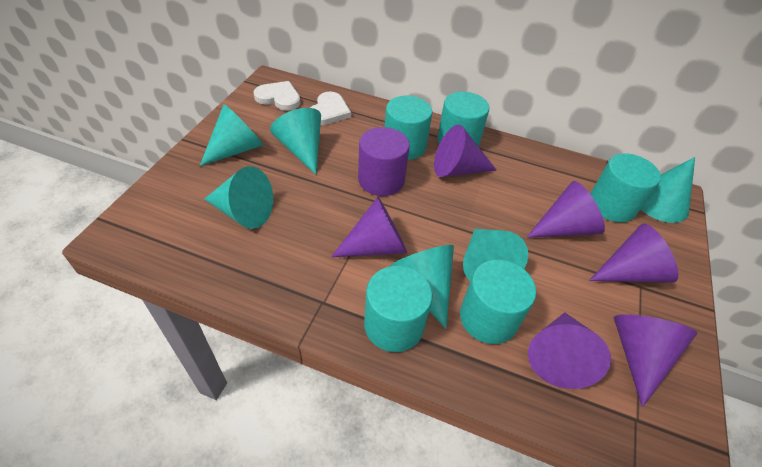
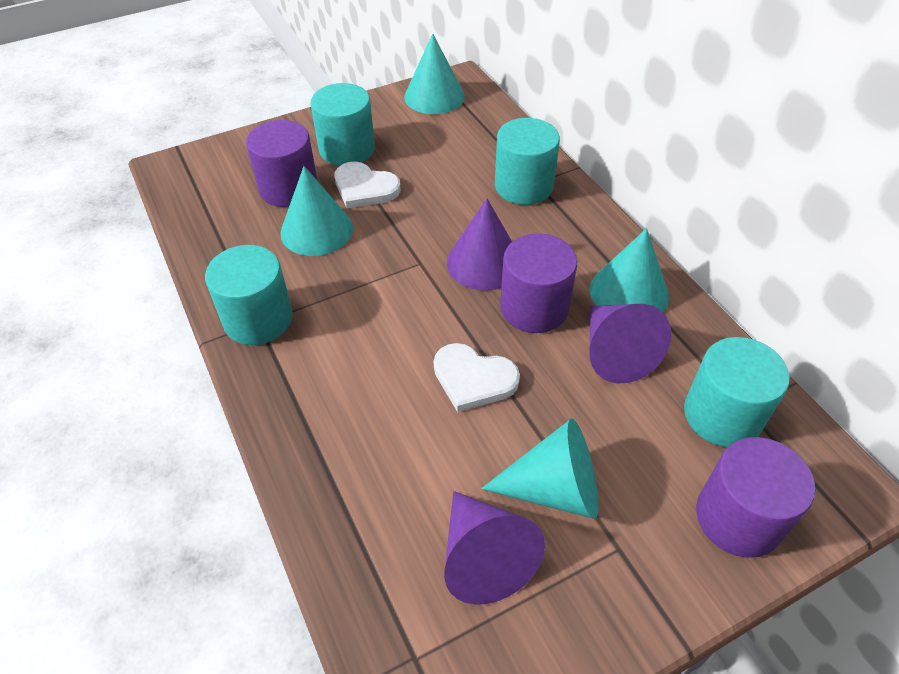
purple cone: [331,197,407,257] [434,125,497,177] [527,181,605,238] [528,312,611,389] [589,224,678,283] [613,314,697,407] = 6 -> [444,491,545,605] [447,199,512,291] [589,304,671,383] = 3
purple cylinder: [358,127,410,196] = 1 -> [246,120,318,207] [500,233,577,333] [696,437,815,558] = 3
turquoise cone: [200,104,263,166] [204,166,273,229] [270,108,321,175] [390,245,454,329] [463,229,528,281] [641,157,695,223] = 6 -> [280,166,353,256] [404,34,465,114] [481,418,598,519] [590,228,669,312] = 4
turquoise cylinder: [364,266,433,352] [384,96,433,160] [437,92,489,147] [460,260,536,344] [590,153,661,222] = 5 -> [205,245,293,345] [310,83,375,166] [495,118,560,205] [684,337,790,447] = 4

